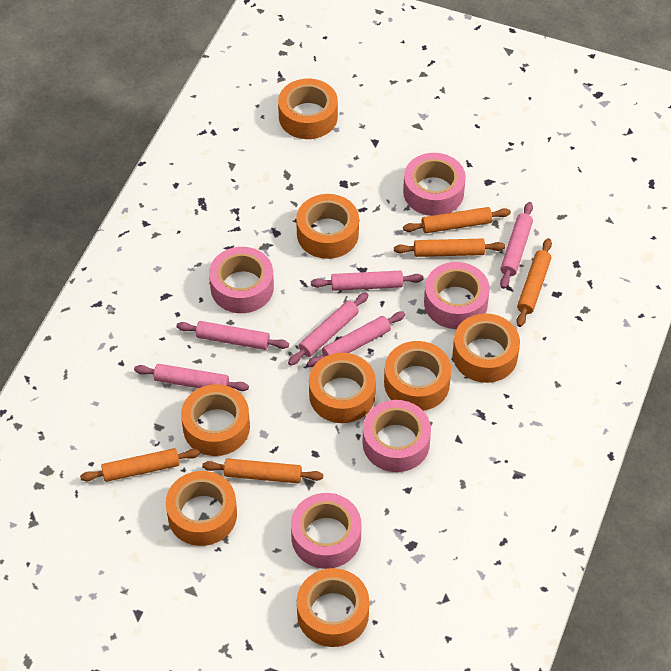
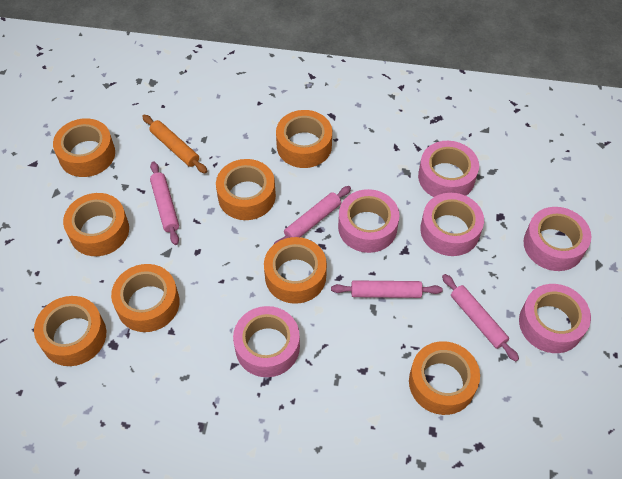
orange rolling pin: [80,448,200,482] [202,458,323,483] [394,238,505,257] [403,207,511,233] [516,238,552,327] = 5 -> [142,115,207,173] = 1
pink rolling pin: [134,364,249,391] [176,321,289,350] [288,292,369,366] [307,312,405,367] [311,271,423,291] [500,202,533,289] = 6 -> [150,161,179,245] [274,186,351,244] [331,280,443,298] [442,274,519,361] = 4
pink tape: [209,247,274,313] [291,493,361,569] [363,400,431,472] [403,153,466,216] [424,262,490,329] = 5 -> [233,306,300,377] [338,189,399,253] [418,141,479,197] [420,193,484,256] [519,284,591,353] [524,207,591,271] = 6

